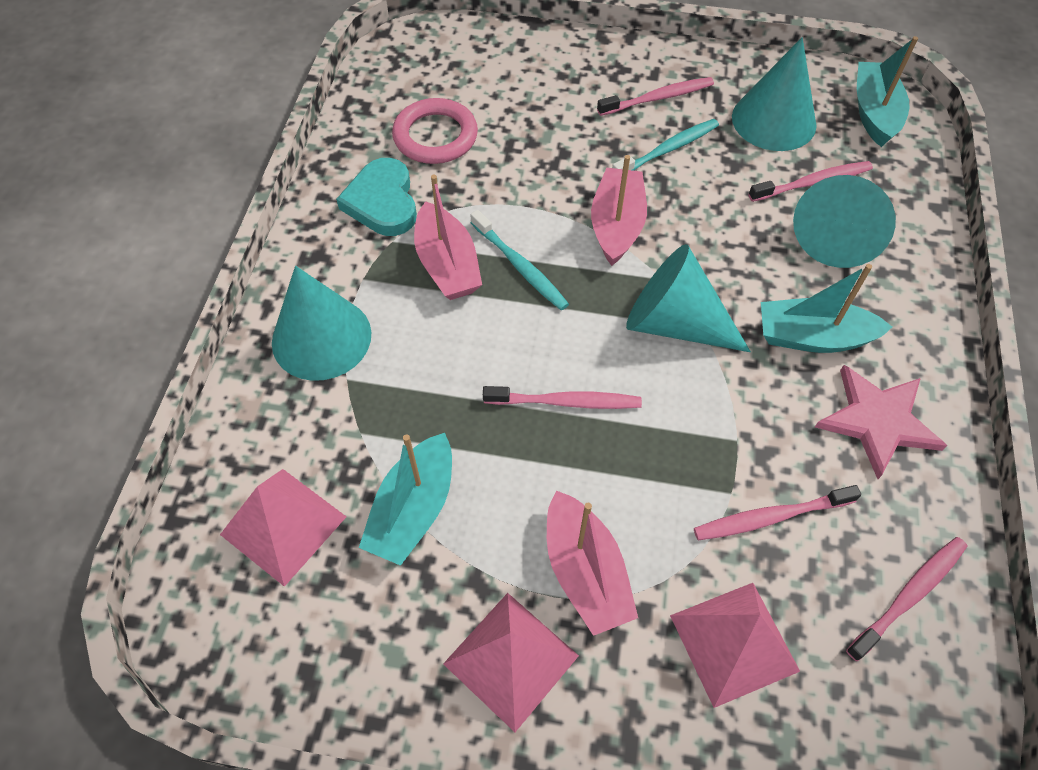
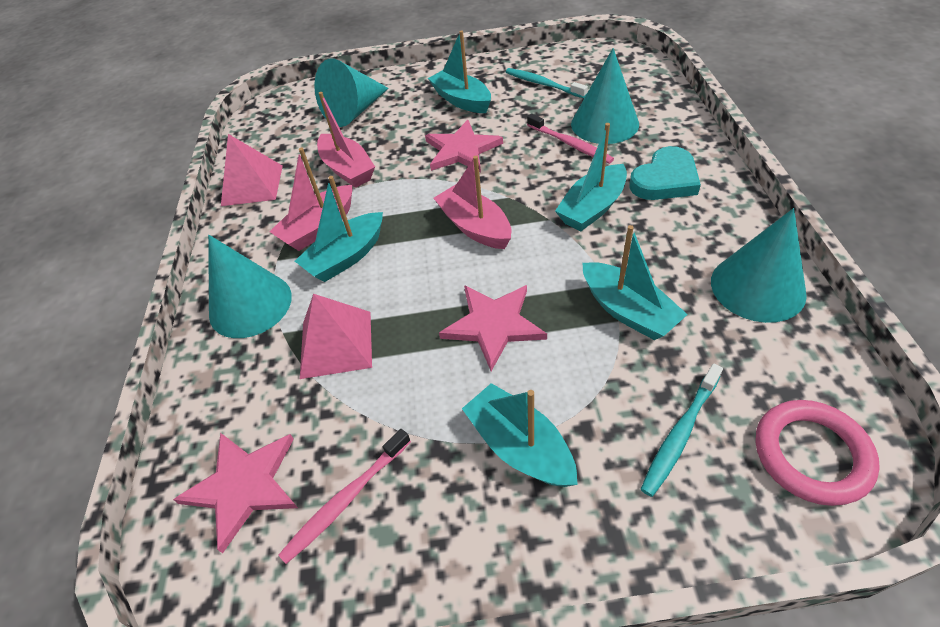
pink pyramid: [220,469,347,587] [443,593,579,732] [670,583,800,708] = 3 -> [221,134,283,206] [300,294,372,379] = 2
pink star: [815,365,947,479] = 1 -> [173,433,298,553] [425,120,503,172] [439,285,547,371] = 3
pink toothbrush: [483,386,642,409] [597,77,714,116] [694,485,861,541] [749,161,873,202] [846,537,967,662] = 5 -> [278,429,411,564] [527,114,614,164] = 2
turquoise boat: [359,433,452,566] [761,264,892,353] [857,36,918,147] = 3 -> [295,176,383,282] [428,30,491,113] [462,383,578,487] [555,123,627,231] [582,225,688,340] = 5

